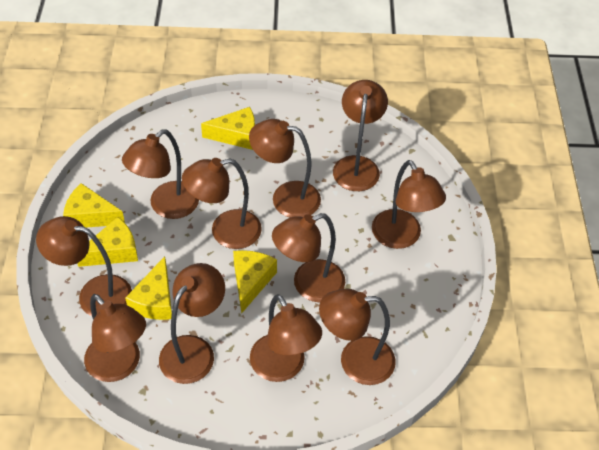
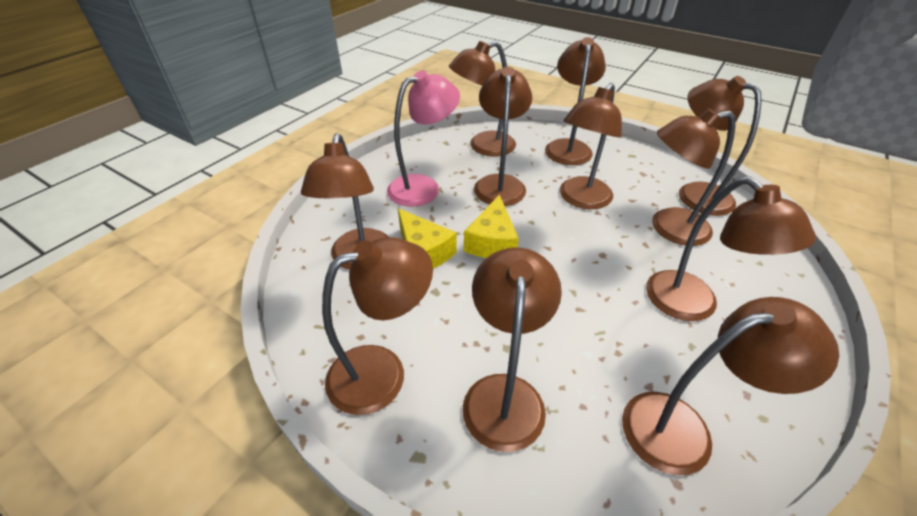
pink lamp: none = 0 -> [387,70,460,207] = 1
yellow cheese: [63,183,125,228] [77,217,138,267] [125,256,172,320] [201,107,255,150] [233,250,277,314] = 5 -> [398,208,456,269] [464,194,519,258] = 2

